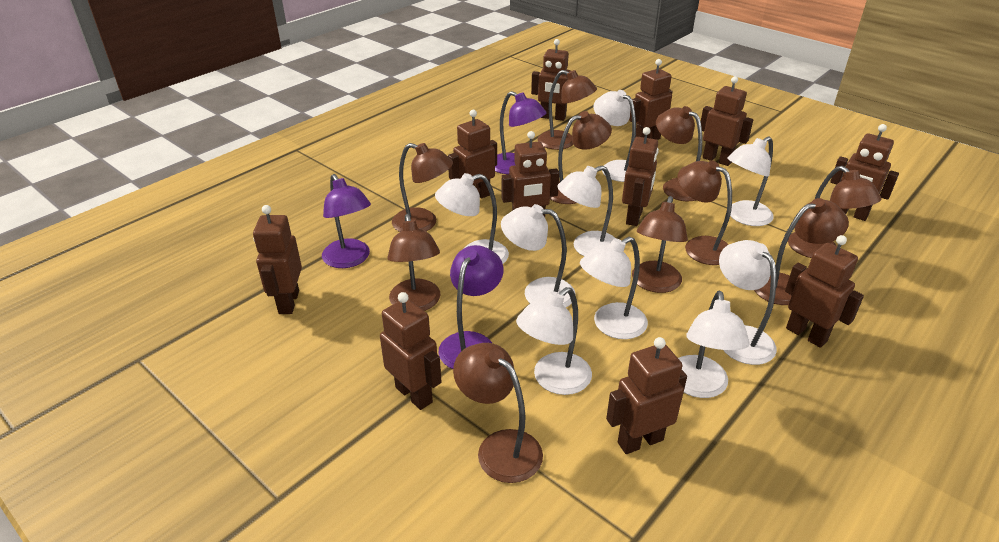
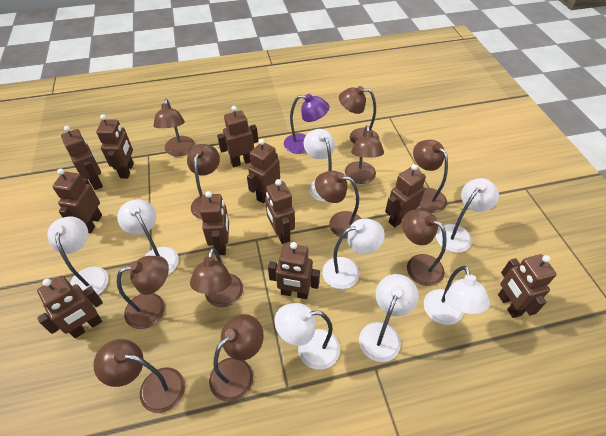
brown lamp: [387,214,440,311] [392,143,453,232] [453,343,543,483] [538,70,597,150] [550,111,612,204] [632,196,688,293] [656,106,703,201] [677,160,732,265] [754,198,849,305] [788,166,882,258] = 10 -> [93,339,185,413] [117,256,169,329] [153,99,195,156] [187,144,220,219] [190,248,243,307] [209,314,264,402] [315,171,361,239] [339,86,379,144] [345,126,384,184] [402,210,447,286] [413,140,448,213] = 11
purple lamp: [322,174,371,268] [438,245,503,369] [495,91,547,174] = 3 -> [284,94,329,154] = 1
white lamp: [435,173,509,264] [501,204,575,307] [516,287,592,395] [557,166,615,256] [580,237,648,339] [593,90,636,182] [678,291,750,398] [719,240,777,365] [727,137,774,226] = 9 -> [47,216,109,295] [117,199,179,275] [274,303,340,370] [304,129,335,202] [322,218,385,289] [359,274,418,362] [424,266,490,325] [436,178,499,253] = 8

